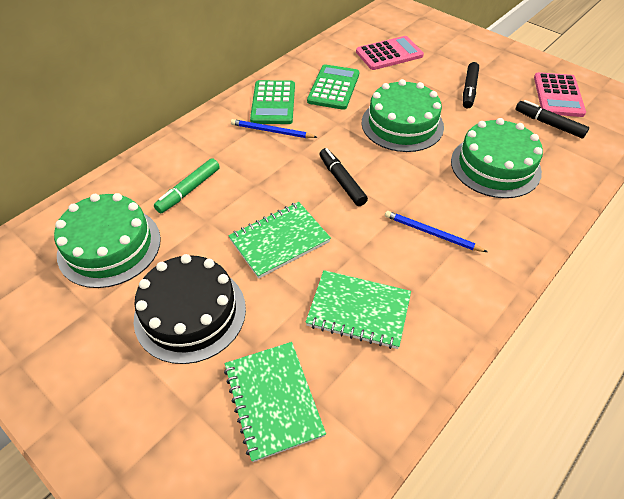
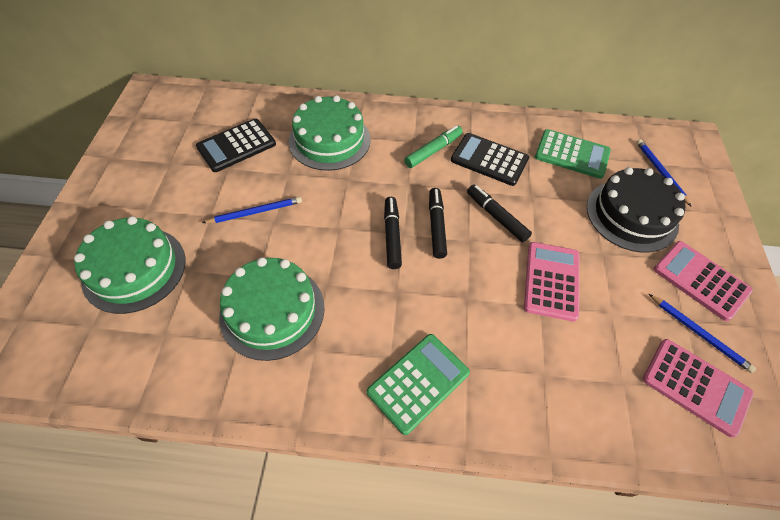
black calculator: none = 0 -> [196,119,276,172] [451,133,529,186] = 2
blue pencil: [231,119,317,138] [385,211,487,252] = 2 -> [202,197,302,223] [636,139,691,206] [649,294,756,373] = 3
green notebook: [224,342,326,462] [228,202,331,279] [305,270,411,349] = 3 -> none = 0
pink calculator: [356,36,424,70] [534,72,586,117] = 2 -> [524,242,579,322] [643,339,754,438] [654,241,753,321] = 3

